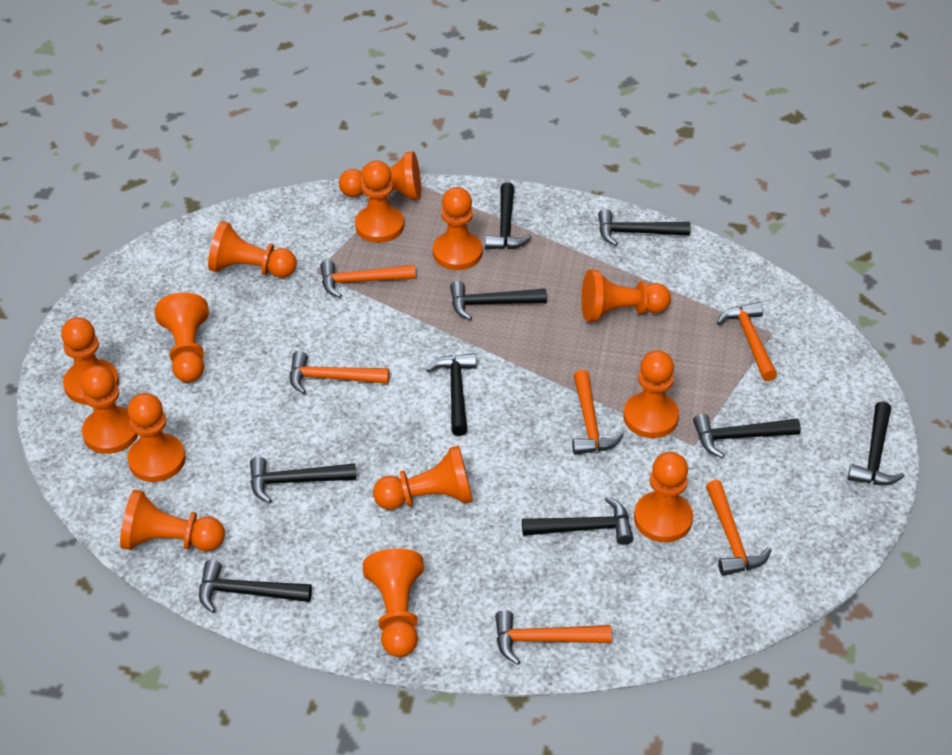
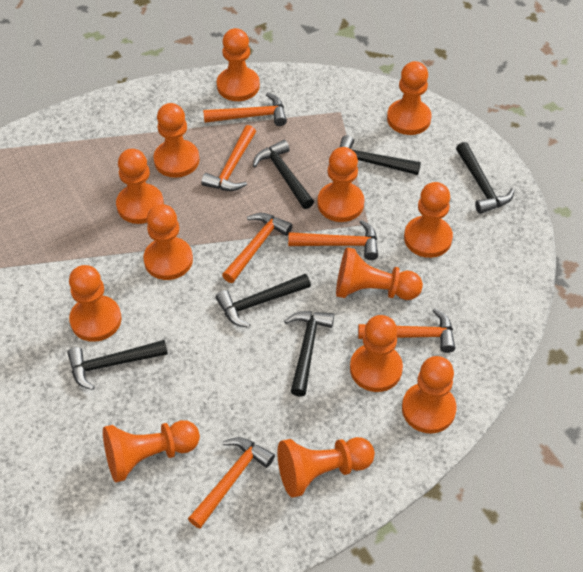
black hammer: [199,560,312,613] [250,457,356,503] [427,353,477,436] [450,281,547,320] [485,182,532,249] [522,497,634,545] [598,209,690,246] [693,414,801,458] [848,401,904,485] = 9 -> [67,340,168,390] [216,274,311,328] [253,140,314,209] [284,311,334,397] [340,135,421,175] [456,142,515,214] = 6
orange pawn: [61,317,119,404] [80,365,138,454] [120,490,225,551] [127,393,186,482] [155,292,209,382] [208,221,297,278] [339,151,421,200] [355,160,404,243] [363,548,424,657] [373,445,473,510] [433,187,482,270] [581,269,671,322] [623,350,679,438] [634,452,693,542] = 14 -> [69,265,122,342] [103,420,200,483] [116,149,164,224] [143,204,193,280] [154,103,199,178] [217,28,260,101] [277,437,375,498] [317,147,365,222] [336,247,423,300] [350,315,403,392] [387,61,432,135] [402,356,457,434] [404,182,453,258] = 13

